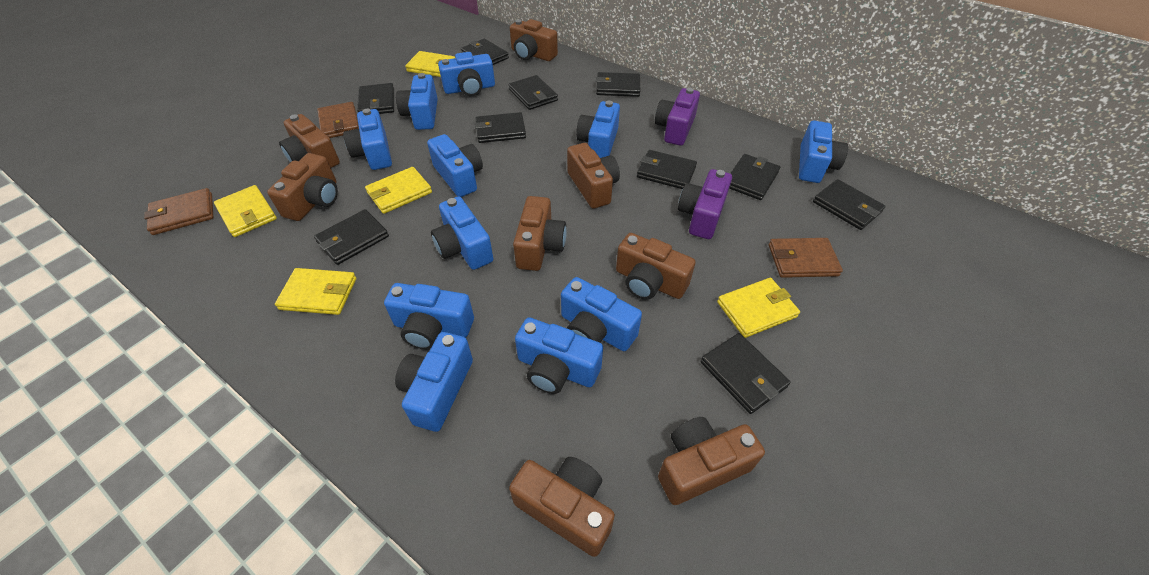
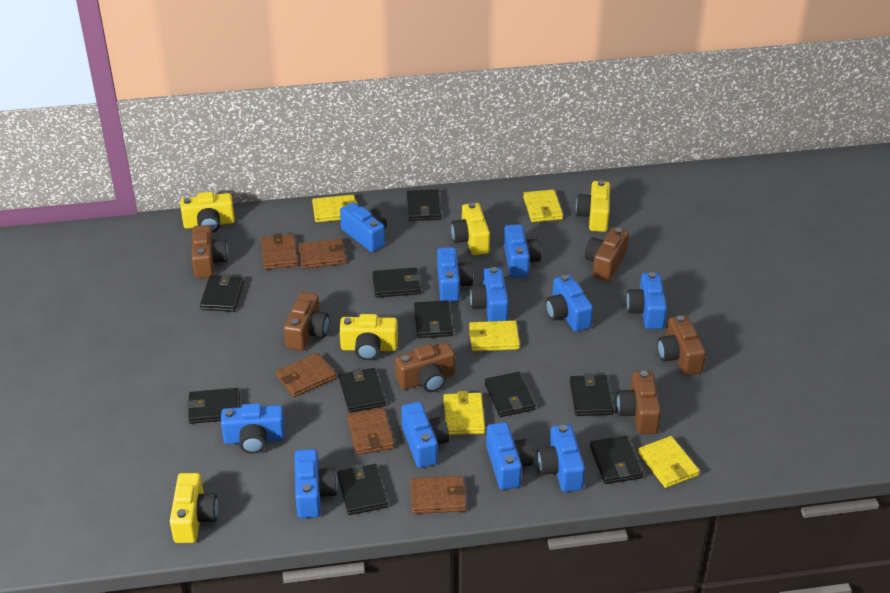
brown camera: [267,153,338,221] [279,114,340,168] [509,457,615,557] [510,19,558,61] [513,196,567,271] [567,143,620,209] [616,233,696,300] [658,417,765,505] = 8 -> [192,225,228,279] [284,292,329,351] [395,342,455,392] [585,227,629,281] [617,371,661,434] [657,315,706,376] = 6
brown wallet: [144,188,214,235] [317,102,359,138] [769,238,843,278] = 3 -> [261,233,298,269] [276,353,336,397] [298,238,346,269] [347,408,395,455] [410,476,467,514] = 5
purple camera: [655,88,700,146] [678,169,732,239] = 2 -> none = 0
yellow camera: none = 0 -> [170,473,218,543] [180,192,235,233] [339,314,398,360] [451,202,490,255] [576,180,610,232] = 5

